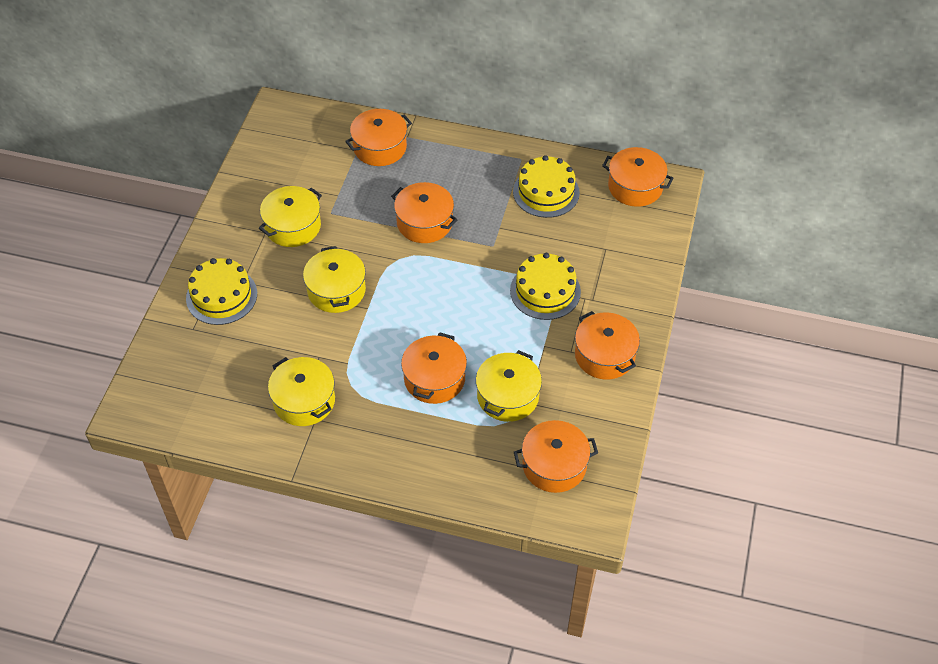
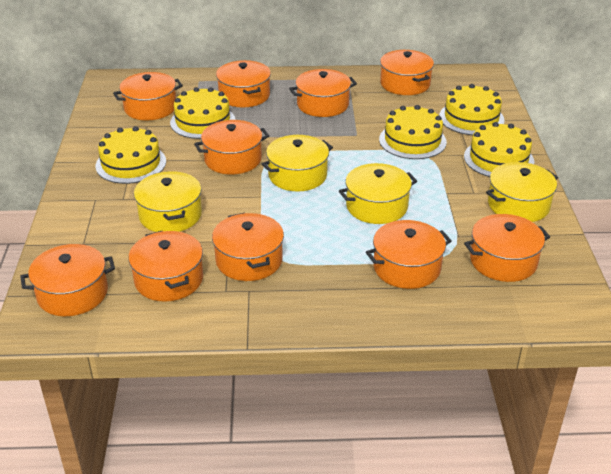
orange pot: [345,109,412,166] [391,182,458,243] [401,332,467,404] [514,420,598,493] [575,311,640,380] [602,147,674,207] = 6 -> [20,244,115,316] [113,72,183,120] [128,231,203,302] [194,120,269,175] [212,213,284,281] [216,60,271,107] [289,69,357,117] [366,220,452,289] [380,50,434,95] [464,214,550,282] = 10
yellow cake: [186,258,257,325] [510,253,581,320] [513,155,580,218] = 3 -> [96,126,166,184] [170,87,235,139] [379,105,447,159] [439,84,505,135] [464,122,534,177] = 5

